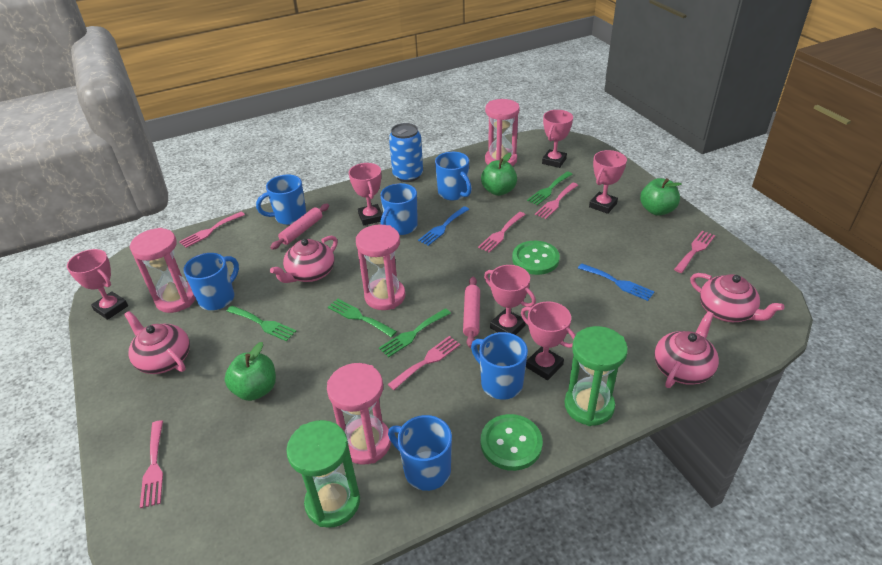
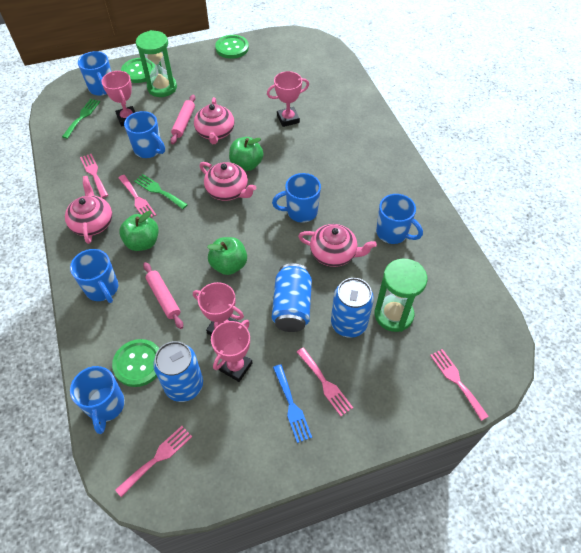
blue can: [389,123,423,182] = 1 -> [153,341,203,402] [272,263,312,332] [331,278,374,338] = 3
blue fork: [418,206,469,246] [578,263,655,301] = 2 -> [273,364,312,443] = 1
green button: [481,414,543,471] [512,241,560,275] = 2 -> [112,339,159,387] [121,58,155,83] [215,35,249,59] = 3
green fork: [227,306,296,341] [328,299,397,337] [379,308,451,357] [527,172,573,205] = 4 -> [62,99,100,139] [134,174,188,209] = 2
pink fork: [140,420,163,508] [179,212,245,248] [387,336,460,390] [478,212,526,253] [535,183,578,219] [674,231,715,273] = 6 -> [80,154,108,198] [115,426,192,497] [118,175,156,218] [297,347,353,416] [430,349,489,421] = 5
pink hourglass: [129,228,196,313] [327,363,391,465] [356,224,405,310] [485,99,520,166] = 4 -> none = 0
pink trophy: [67,249,128,320] [349,163,382,225] [484,265,536,335] [521,301,576,380] [542,110,573,168] [589,150,627,214] = 6 -> [101,71,135,127] [193,282,244,335] [211,320,252,382] [267,71,309,127] = 4

